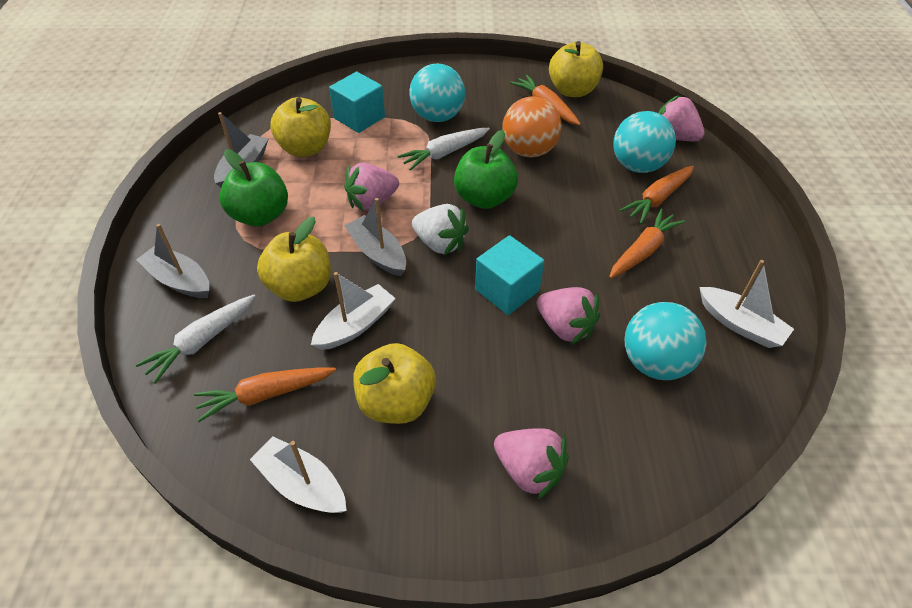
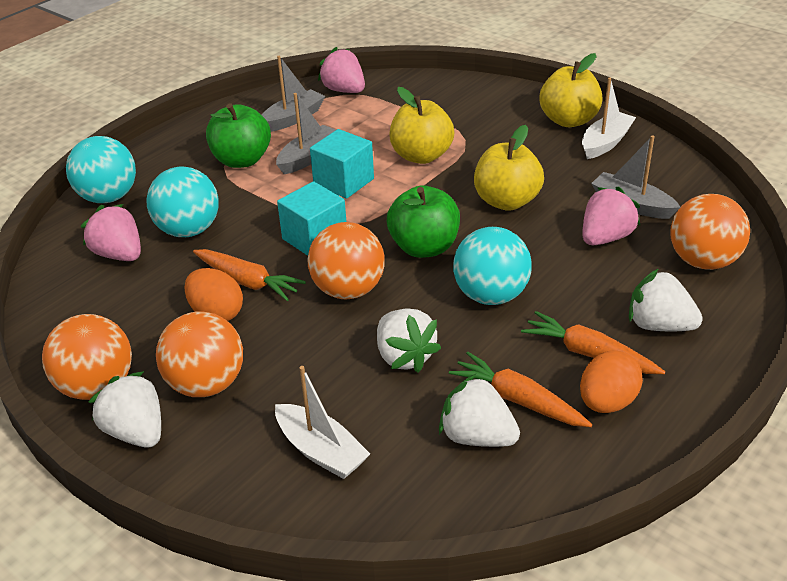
orange ball: [502,96,562,157] = 1 -> [42,314,132,400] [156,311,243,397] [307,222,385,299] [670,194,750,270] = 4
orange carrot: [194,367,336,422] [510,75,581,125] [609,209,685,279] [619,166,694,224] = 4 -> [193,249,306,301] [449,352,592,427] [521,311,665,374] = 3
orange egg: none = 0 -> [184,268,243,321] [580,351,643,413] = 2
pink strawberry: [344,163,399,211] [494,428,569,500] [537,287,600,345] [659,95,705,141] = 4 -> [81,204,141,261] [318,47,365,93] [582,187,641,245] = 3
white boat: [250,436,347,513] [311,272,396,350] [699,260,794,348] = 3 -> [275,366,370,479] [582,78,636,159] = 2
white carrot: [136,294,256,384] [398,128,490,171] = 2 -> none = 0
white strawberry: [412,204,469,255] = 1 -> [89,371,161,447] [377,309,441,373] [439,373,520,447] [629,268,703,331] = 4
yellow apple: [257,217,331,302] [270,97,331,157] [353,343,436,424] [549,41,603,97] = 4 -> [390,87,454,164] [474,125,544,211] [539,53,602,127] = 3

